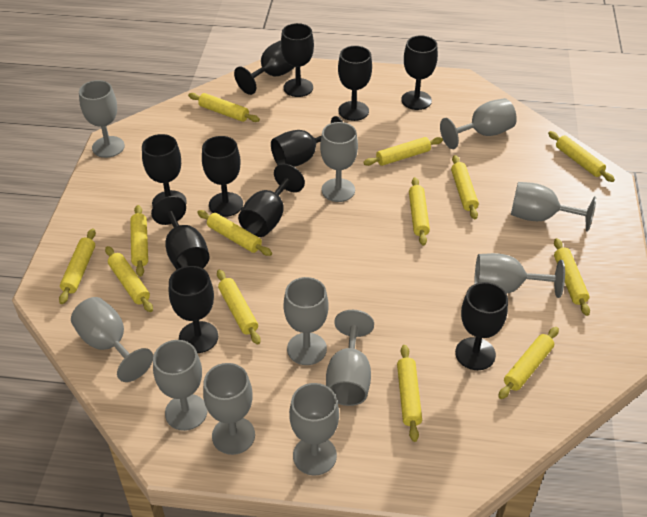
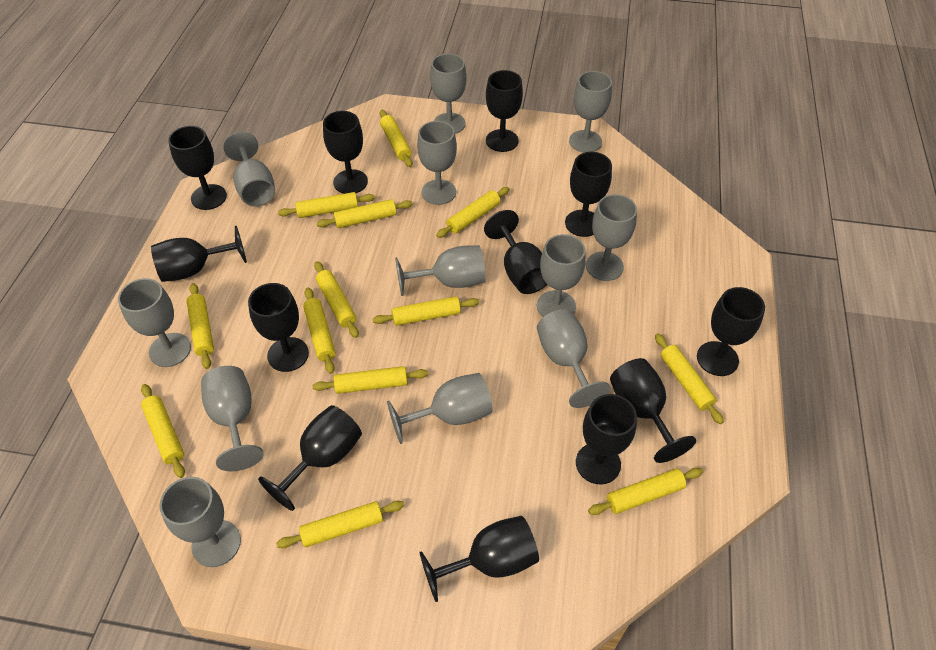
black goblet: [142,134,187,207] [151,196,210,270] [169,266,218,353] [202,136,243,217] [234,41,294,95] [238,164,305,237] [271,116,343,167] [281,23,314,97] [338,46,372,121] [401,35,438,110] [455,282,508,370] = 11 -> [151,226,247,282] [168,126,227,210] [248,283,309,372] [258,405,362,511] [323,111,368,194] [419,516,539,602] [484,210,547,294] [486,70,523,152] [565,152,612,237] [576,394,637,484] [610,358,696,463] [697,287,765,376] = 12
grey goblet: [71,297,153,382] [79,80,125,158] [153,340,207,431] [203,363,255,455] [284,277,328,365] [289,383,339,476] [320,122,358,202] [326,310,374,406] [440,98,517,149] [474,253,565,298] [511,182,596,232] = 11 -> [118,278,191,367] [160,477,241,567] [201,366,264,471] [223,132,275,207] [387,373,493,444] [395,245,486,296] [417,121,457,205] [430,54,467,134] [537,234,586,317] [537,309,610,408] [569,71,612,153] [586,194,637,281] = 12

